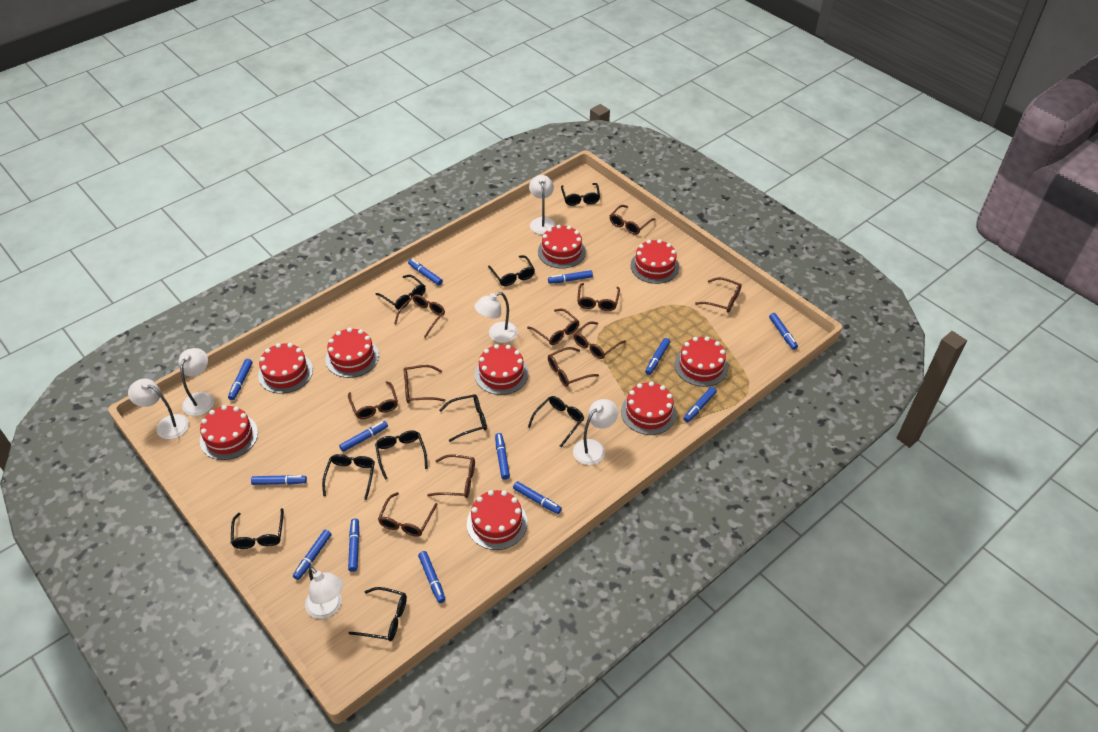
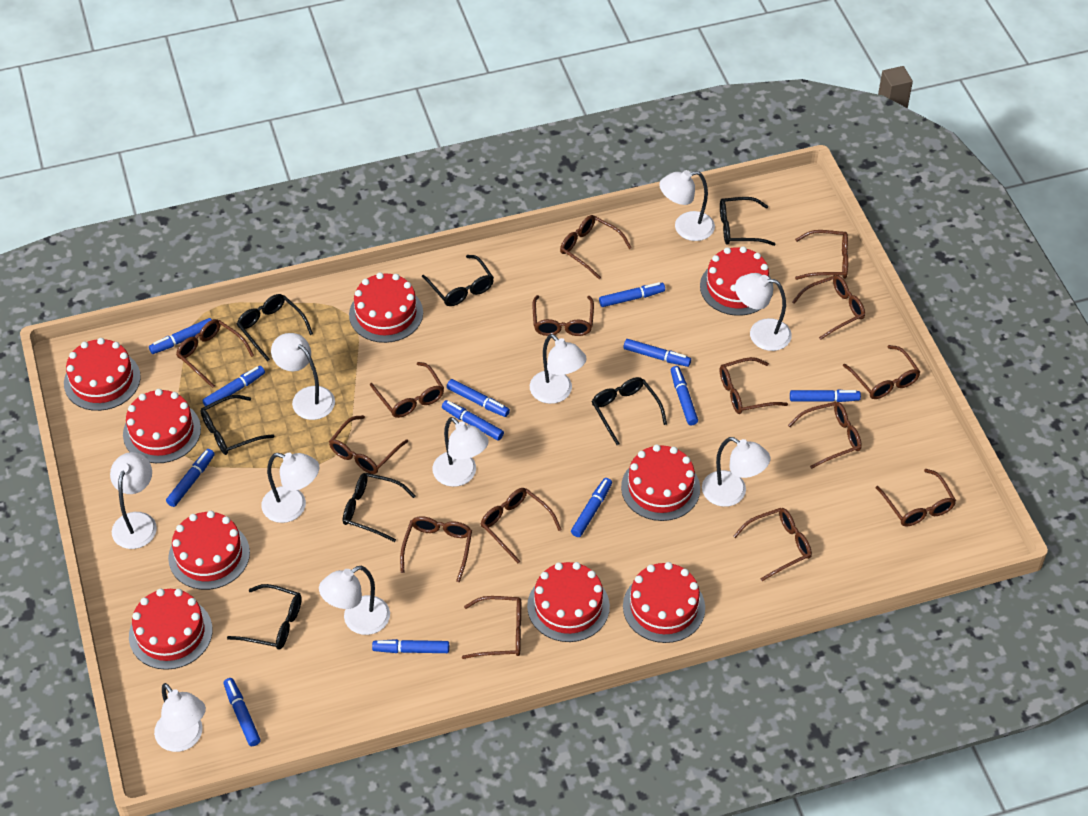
black glasses: [231,508,284,549] [322,454,375,500] [349,587,407,641] [375,430,428,480] [376,275,425,310] [439,394,487,442] [488,255,535,286] [528,396,584,447] [561,183,600,206] = 9 -> [201,395,274,455] [227,584,302,650] [237,294,313,361] [343,473,416,542] [422,255,494,306] [592,377,667,445] [720,197,775,246] = 7
blue marker: [228,359,252,400] [251,475,307,485] [293,530,332,580] [339,421,388,452] [348,518,360,572] [408,259,443,285] [418,551,445,603] [495,433,510,480] [513,481,562,514] [548,270,593,284] [645,338,670,375] [683,387,717,422] [769,313,798,350] = 13 -> [149,318,212,354] [166,449,215,507] [202,366,265,406] [224,678,261,746] [372,639,449,653] [442,400,504,441] [447,379,510,417] [571,478,612,537] [599,282,665,307] [624,339,691,367] [671,366,698,425] [790,390,861,402] = 12
brown glasses: [348,381,398,419] [378,492,438,537] [394,294,445,338] [404,365,446,403] [427,454,475,498] [527,309,580,345] [548,347,599,387] [574,321,626,359] [577,283,620,311] [610,205,655,235] [695,277,742,313] = 11 -> [176,319,254,388] [329,415,408,474] [370,362,444,418] [400,516,472,582] [462,596,521,659] [481,488,562,563] [533,295,594,336] [560,215,632,279] [720,357,788,414] [733,508,812,581] [788,402,862,469] [792,275,865,340] [795,230,848,280] [843,345,920,399] [876,469,956,527] = 15
white lamp: [128,378,189,439] [179,348,214,416] [305,567,343,619] [475,292,518,343] [529,175,556,235] [573,399,618,465] = 6 -> [110,452,157,549] [154,683,206,752] [261,453,319,523] [271,333,335,420] [319,566,390,635] [432,417,489,487] [530,334,587,404] [659,170,715,241] [702,437,770,507] [735,273,792,351] = 10

